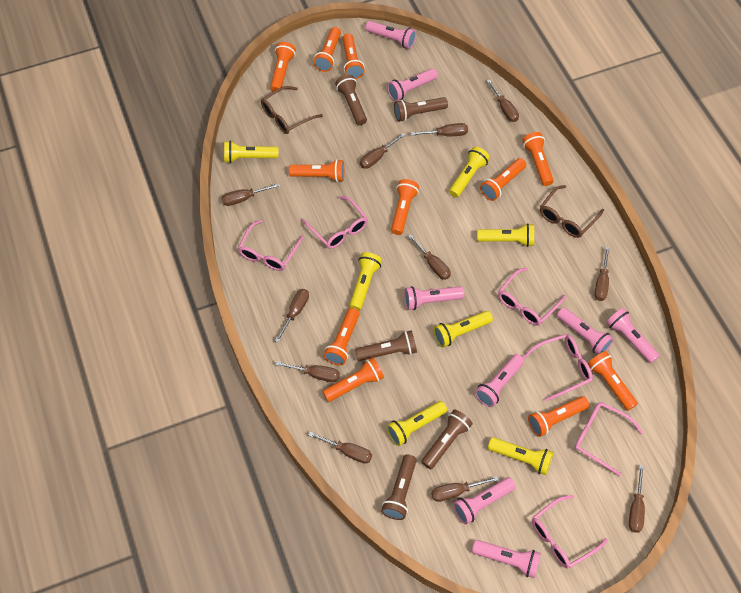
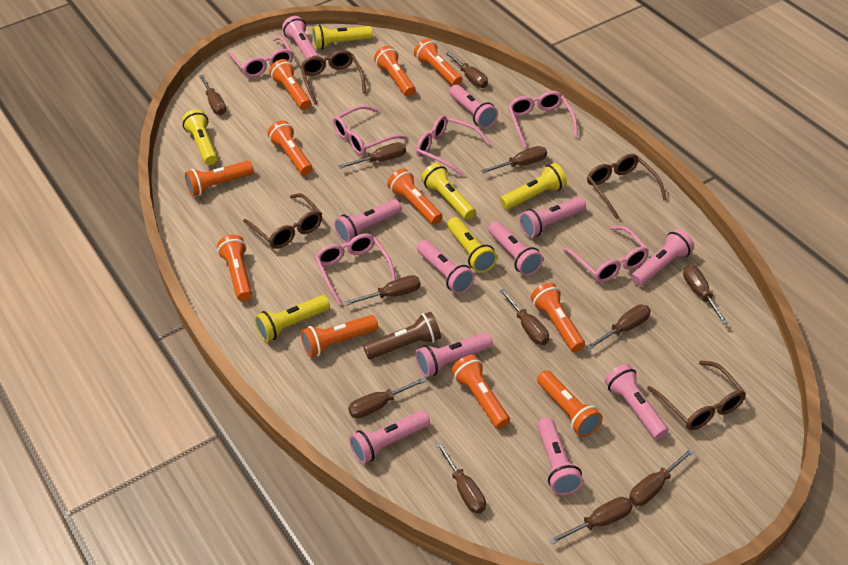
brown flashlight: [335,74,367,125] [355,330,417,361] [381,454,416,520] [394,97,448,122] [421,409,473,469] = 5 -> [363,312,441,359] = 1
brown glasses: [261,86,323,134] [540,185,604,238] = 2 -> [243,193,322,249] [300,50,366,105] [587,154,667,219] [647,361,746,430] = 4
brown screwdriver: [221,183,280,206] [275,289,309,342] [276,361,340,382] [309,432,372,464] [360,133,405,169] [408,235,451,280] [411,123,468,136] [431,476,499,502] [487,79,519,122] [594,247,610,301] [629,465,645,533] = 11 -> [199,75,226,115] [339,142,406,169] [345,275,421,306] [348,377,427,418] [436,442,486,514] [446,52,488,88] [481,146,547,173] [500,289,549,345] [549,497,632,544] [586,305,650,350] [629,448,695,506] [683,265,728,324] = 12
pink flashlight: [365,21,416,49] [387,68,438,101] [404,286,464,310] [453,477,516,525] [472,540,541,578] [475,354,524,407] [557,307,614,355] [606,308,660,363] = 8 -> [282,16,319,59] [334,199,401,243] [349,410,430,464] [415,332,493,377] [417,240,475,294] [449,85,498,129] [488,221,543,276] [519,197,586,238] [537,417,583,495] [605,364,668,440] [631,229,694,286] = 11
yellow flashlight: [224,141,278,163] [350,252,382,311] [387,401,447,446] [433,311,493,347] [449,147,490,198] [477,223,534,247] [488,437,554,475] = 7 -> [182,109,218,165] [255,295,330,342] [312,25,373,49] [421,163,476,220] [447,217,497,273] [500,163,567,210] = 6

